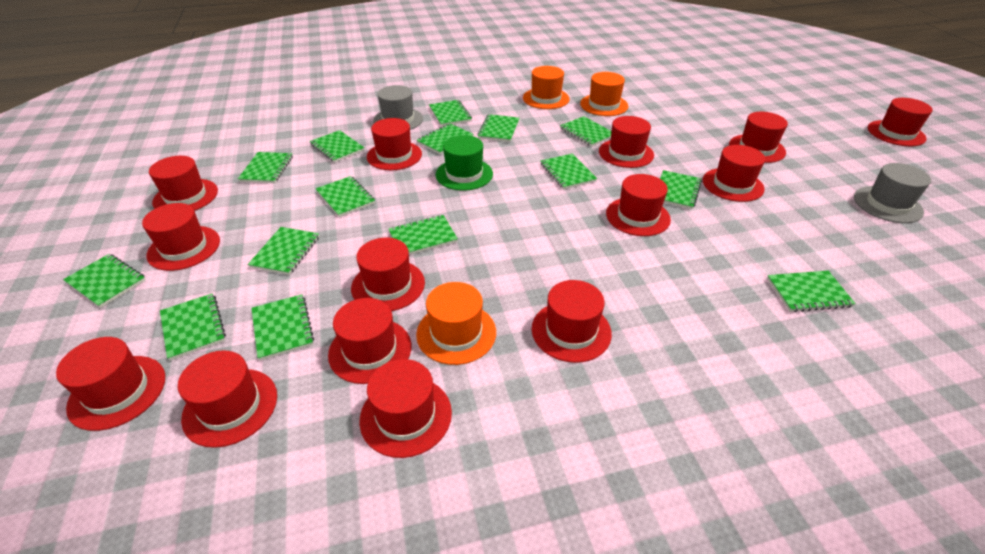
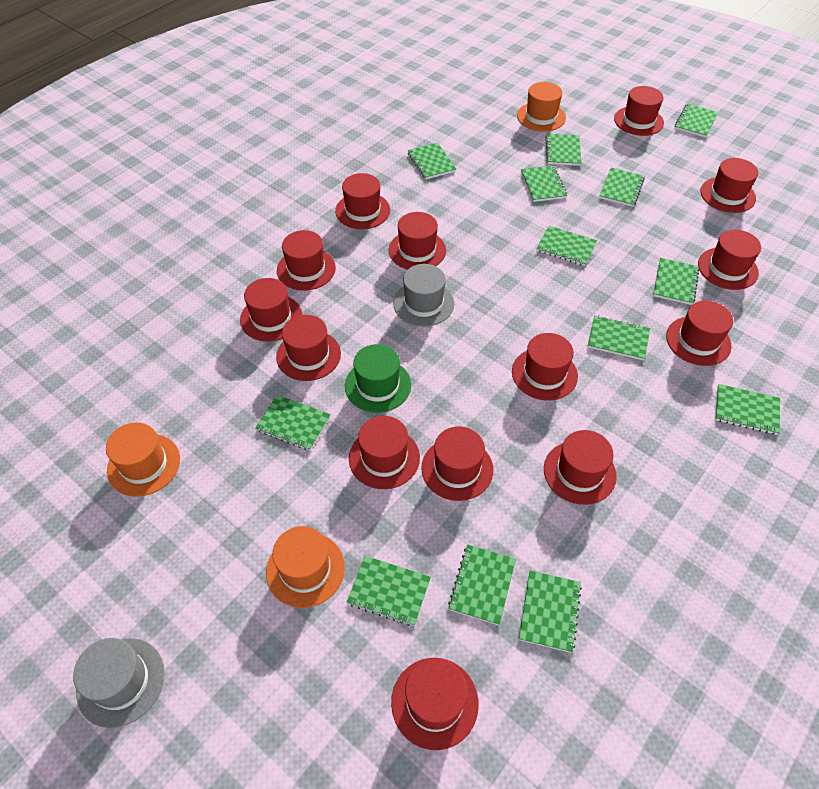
green notebook: [63,254,146,308] [160,293,226,361] [238,152,293,183] [248,227,319,275] [251,294,314,360] [310,130,365,163] [316,176,375,217] [389,215,458,255] [417,124,474,155] [429,100,472,126] [477,114,519,142] [541,154,597,189] [560,116,612,146] [660,170,702,209] [767,271,856,312] = 15 -> [255,395,331,451] [347,556,431,626] [408,143,456,179] [448,544,516,625] [519,570,582,653] [521,166,567,202] [536,226,597,266] [546,134,582,166] [588,316,650,360] [599,168,645,207] [653,258,699,305] [675,104,718,138] [715,384,780,435] = 13

